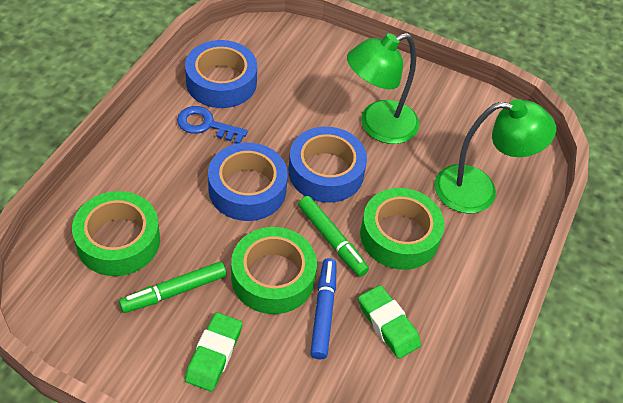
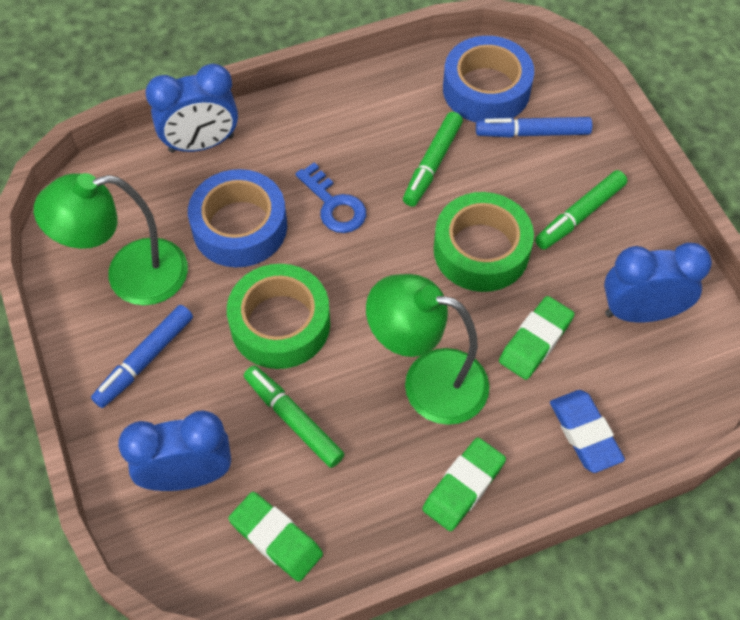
blue clock: none = 0 -> [118,410,231,491] [146,64,238,153] [604,243,712,323] = 3
blue eraser: none = 0 -> [550,390,625,473] = 1
blue marker: [310,258,337,359] = 1 -> [91,305,193,408] [476,117,592,138] = 2
blue tape: [185,40,257,108] [208,143,288,221] [289,127,367,203] = 3 -> [188,169,287,267] [443,36,534,122] = 2
green eraser: [185,312,242,392] [358,285,421,359] = 2 -> [228,492,323,582] [422,437,506,531] [499,296,575,380] = 3
green marker: [119,262,227,313] [298,196,369,277] = 2 -> [244,365,344,468] [403,112,463,207] [535,170,627,250] = 3
green tape: [72,191,160,276] [231,227,317,314] [360,188,445,270] = 3 -> [227,264,330,369] [434,192,534,292] = 2

